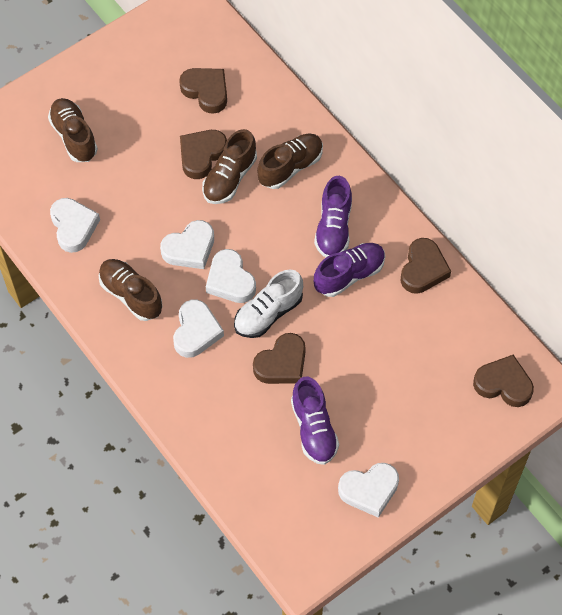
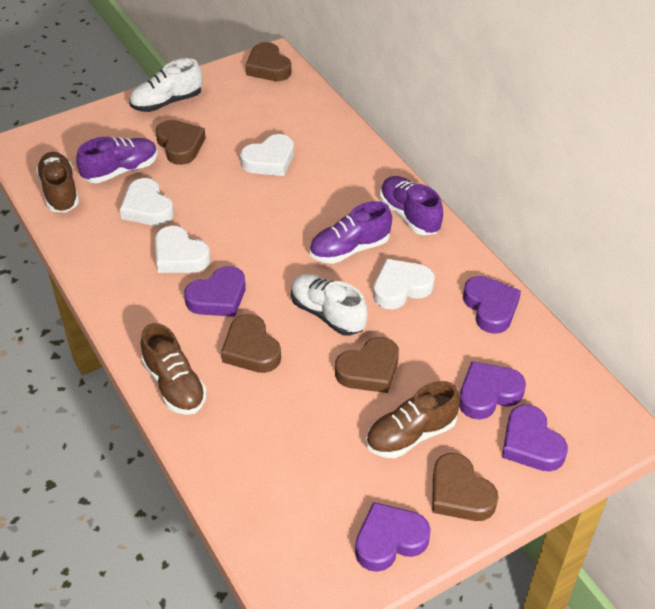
brown shoe: [48,98,98,162] [99,259,163,321] [202,129,257,204] [257,133,323,189] = 4 -> [36,152,79,213] [141,323,207,415] [366,381,460,458] = 3
purple heart: none = 0 -> [184,266,246,317] [355,502,431,572] [459,361,526,419] [463,276,521,334] [502,405,568,472] = 5
white heart: [50,198,100,253] [160,220,214,269] [173,299,224,358] [206,249,256,303] [338,463,399,518] = 5 -> [120,178,174,226] [155,226,211,273] [240,134,294,176] [373,259,434,309] = 4
white shoe: [234,270,303,338] = 1 -> [129,58,203,112] [291,274,368,336] = 2

